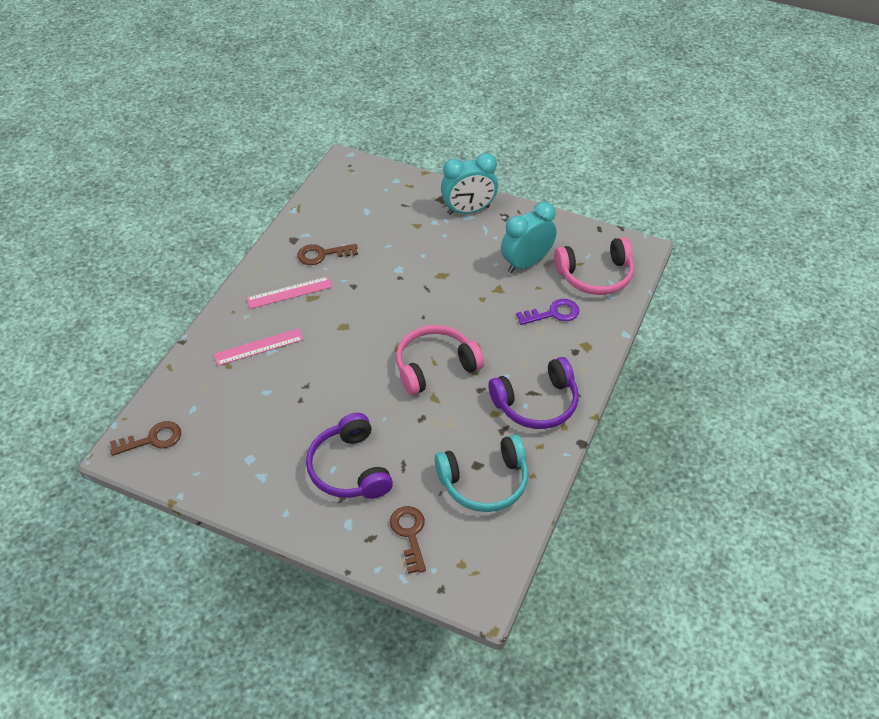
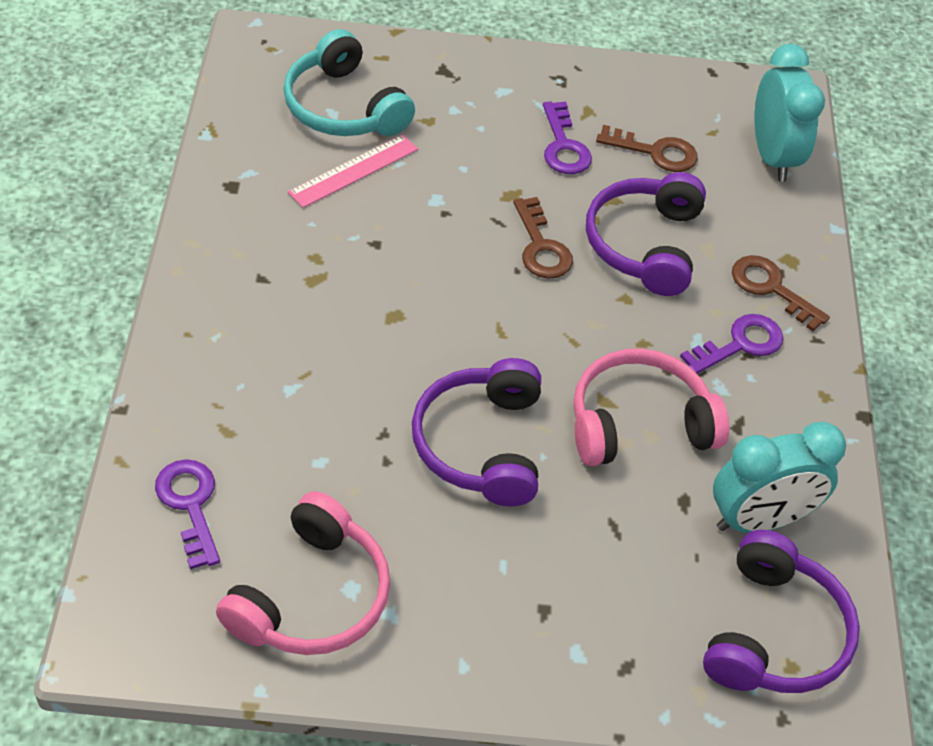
pink ruler: [213,328,303,366] [246,277,332,309] = 2 -> [288,134,418,208] = 1
purple headphones: [306,413,393,499] [489,357,579,429] = 2 -> [412,358,541,506] [586,172,706,296] [703,530,860,693] = 3
purple key: [516,299,579,325] = 1 -> [155,459,220,569] [543,101,592,174] [680,314,783,374] = 3

